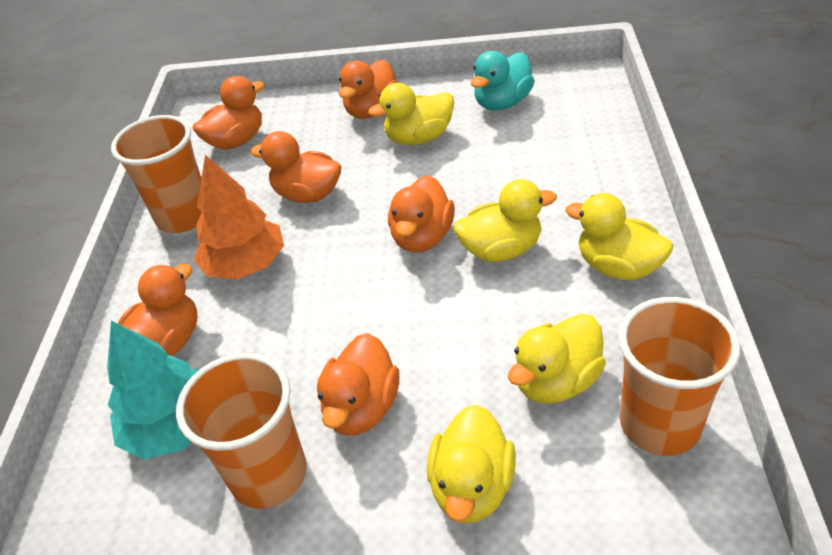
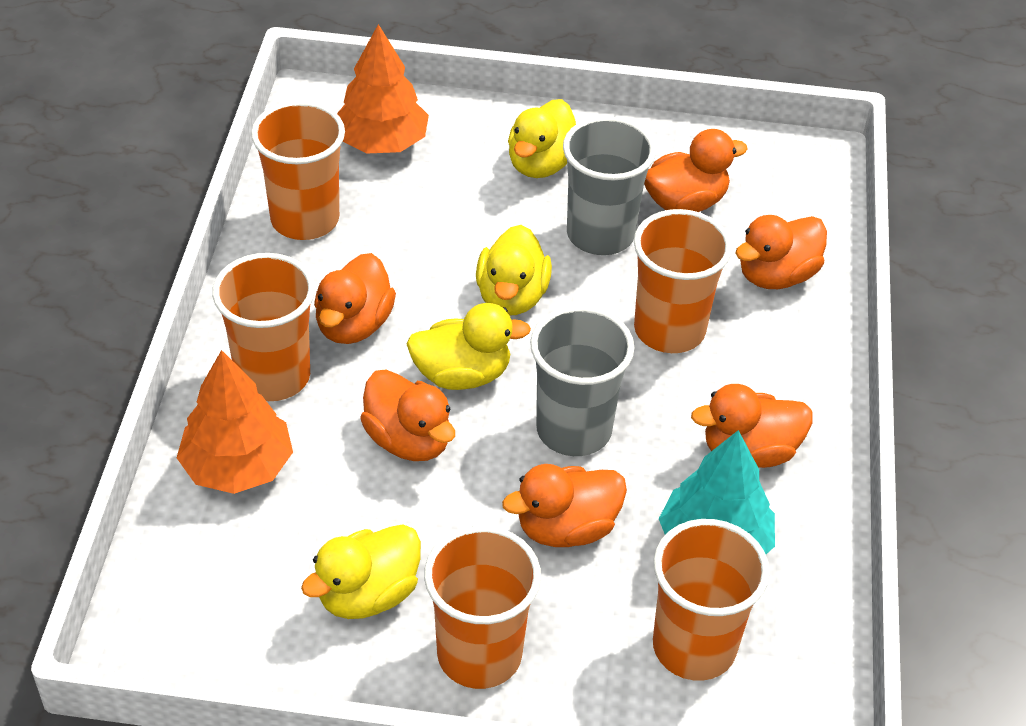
grey cup: none = 0 -> [530,306,634,456] [563,116,656,255] = 2
orange cup: [111,115,202,233] [176,353,307,509] [619,297,740,456] = 3 -> [212,253,315,401] [251,101,345,240] [424,526,541,689] [634,209,732,353] [653,519,770,681] = 5
orange tree: [194,155,284,280] = 1 -> [177,350,293,494] [337,24,429,154] = 2
turquoise duck: [471,51,535,111] = 1 -> none = 0
yellow duck: [368,83,454,145] [427,404,516,523] [454,179,557,262] [508,314,606,404] [565,193,673,280] = 5 -> [301,524,421,619] [407,303,531,390] [476,225,552,315] [508,99,576,178] = 4

